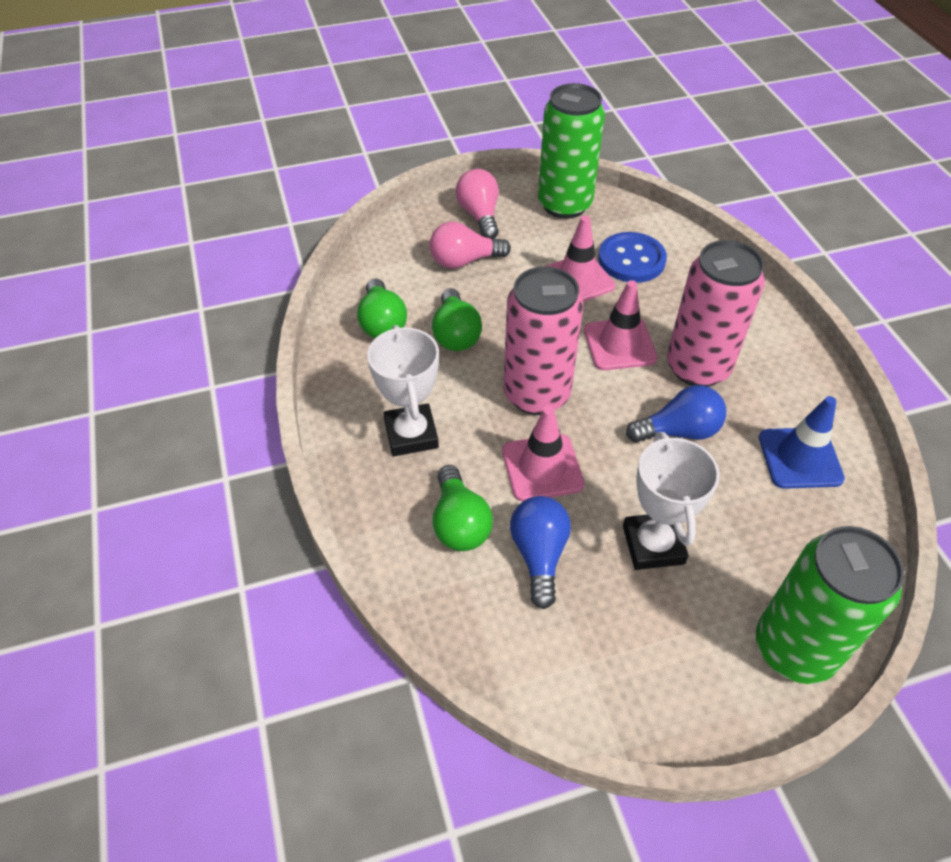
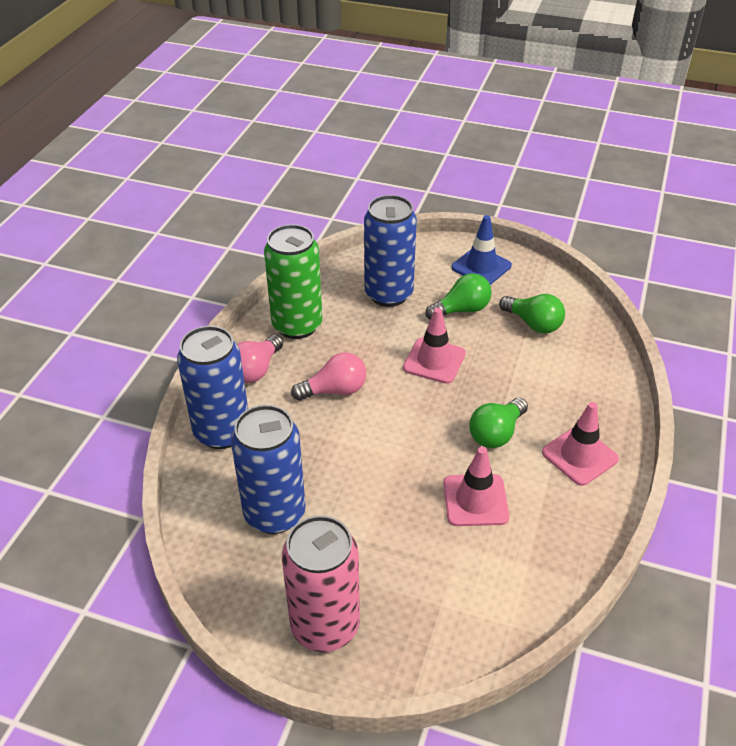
blue button: [598,232,667,283] = 1 -> none = 0
blue can: none = 0 -> [177,326,248,449] [231,405,306,534] [364,195,417,307] = 3
blue light bulb: [510,496,571,609] [626,385,726,443] = 2 -> none = 0
green can: [538,83,605,219] [756,526,904,684] = 2 -> [264,224,322,339] = 1
pink can: [503,266,583,415] [667,240,765,387] = 2 -> [282,515,360,652] = 1
white trophy: [367,325,439,457] [623,432,720,570] = 2 -> none = 0

